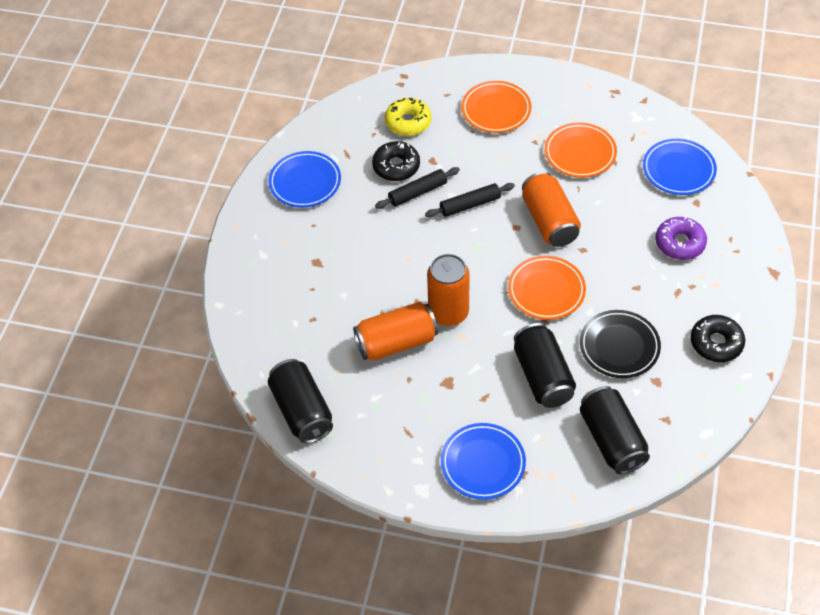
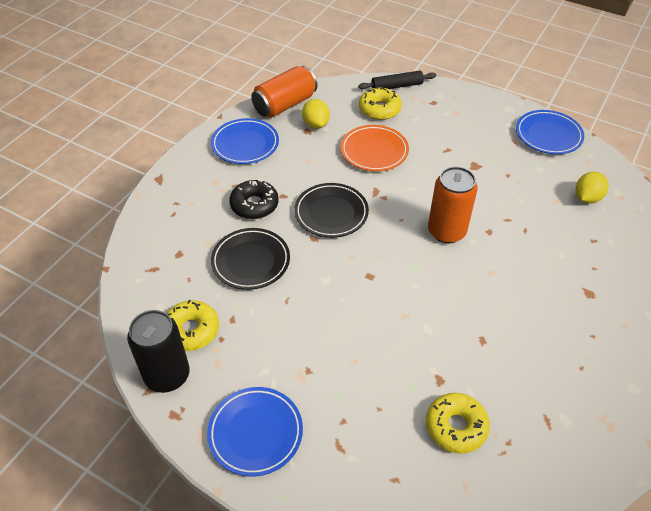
black can: [268,359,333,443] [514,323,576,408] [580,386,650,474] = 3 -> [127,310,190,393] = 1
black donut: [372,141,420,181] [691,315,745,362] = 2 -> [229,180,279,219] = 1
black plate: [580,310,661,378] = 1 -> [211,228,290,290] [294,183,369,238] = 2
black rolling pin: [375,167,460,209] [425,183,515,217] = 2 -> [358,71,436,89] = 1
orange can: [353,302,438,360] [427,254,470,326] [522,172,581,247] = 3 -> [251,66,317,118] [428,167,478,243] = 2
orange plate: [461,81,531,133] [508,256,586,320] [545,123,617,178] = 3 -> [340,125,409,171] = 1
purple donut: [655,216,707,260] = 1 -> none = 0
yellow donut: [385,98,431,136] = 1 -> [166,300,219,351] [359,87,402,120] [426,393,490,454] = 3
yellow lemon: none = 0 -> [302,99,330,129] [576,172,609,204] = 2

